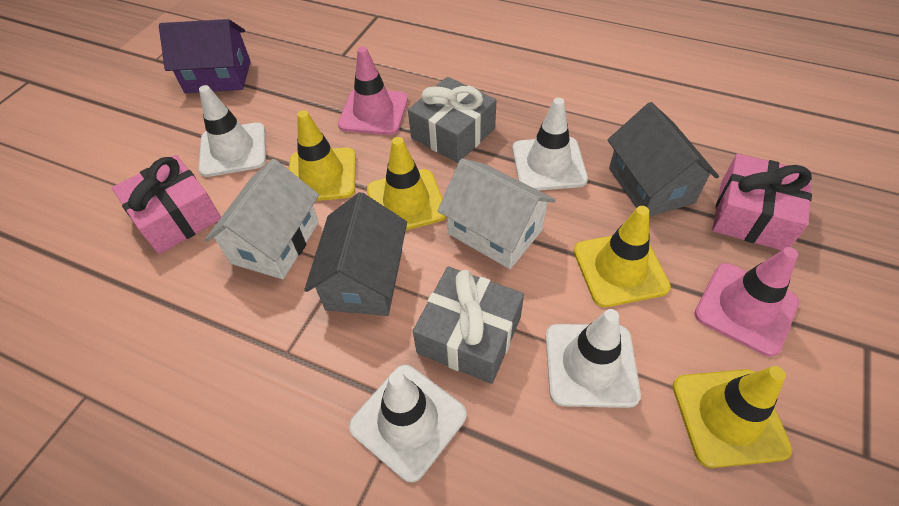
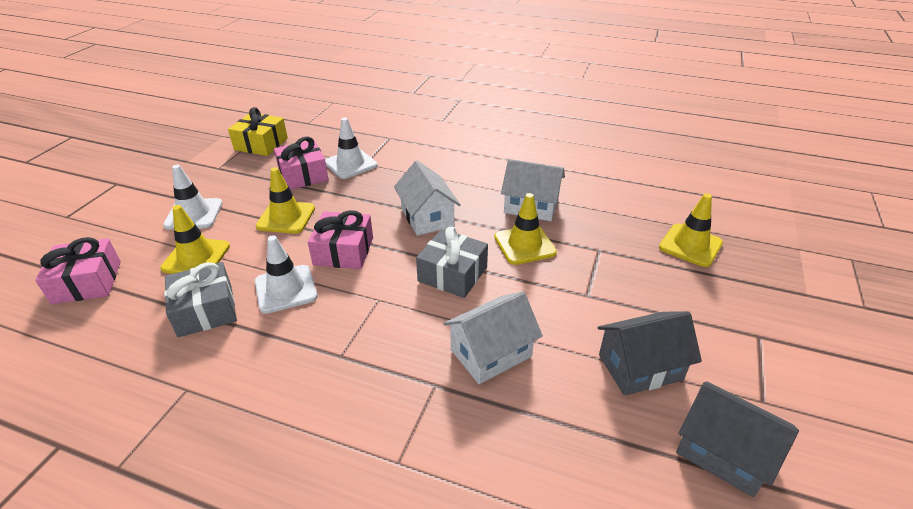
pink gift: [112,155,221,254] [712,153,812,250] = 2 -> [35,237,121,304] [274,136,329,190] [308,210,373,269] = 3
pink traffic cone: [338,47,408,135] [694,247,799,357] = 2 -> none = 0
purple house: [159,19,251,93] = 1 -> none = 0
white house: [205,159,319,279] [438,158,556,269] = 2 -> [394,160,461,236] [443,291,543,384] [501,159,565,221] = 3
white traffic cone: [199,85,266,177] [349,365,467,482] [512,98,588,190] [545,309,641,408] = 4 -> [163,164,223,230] [255,235,317,314] [325,118,377,179] = 3
yellow gift: none = 0 -> [228,107,288,156] = 1

